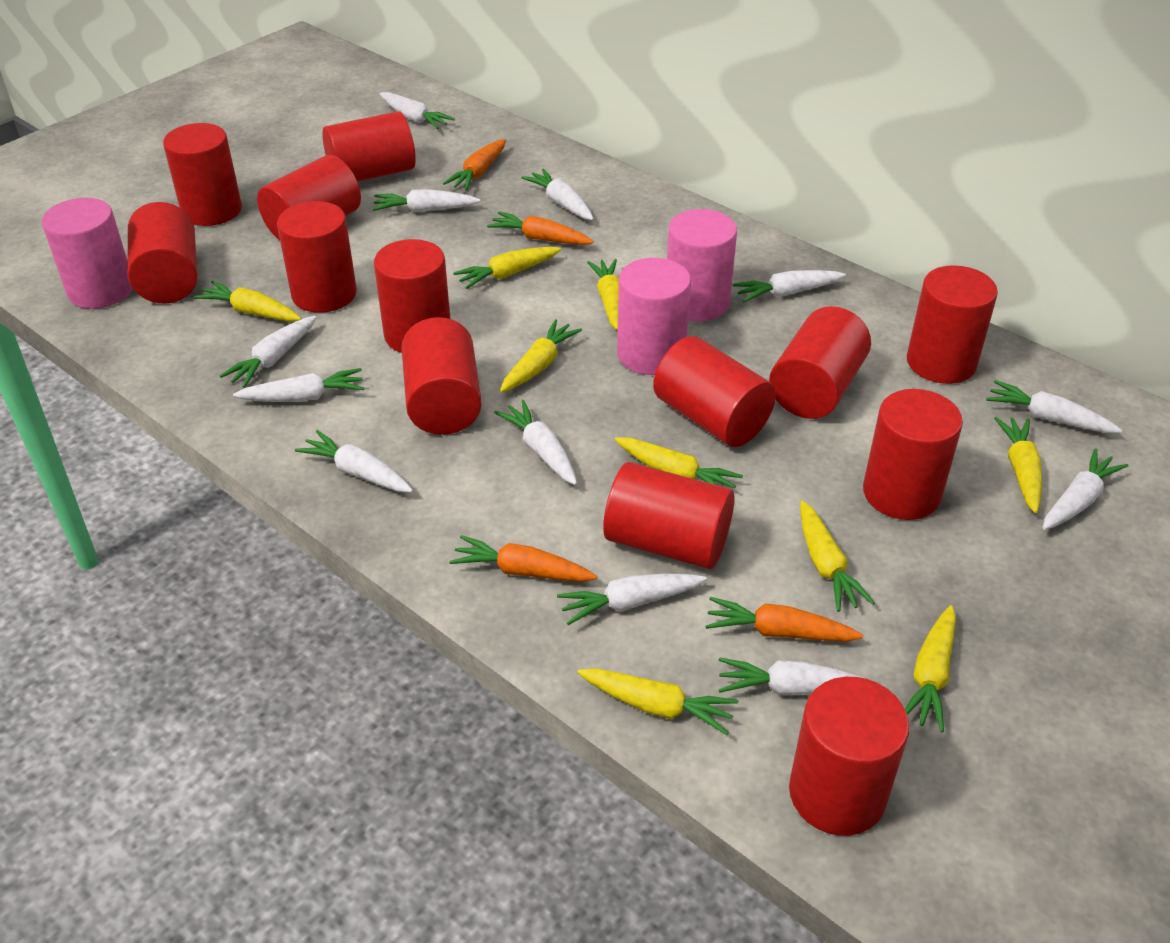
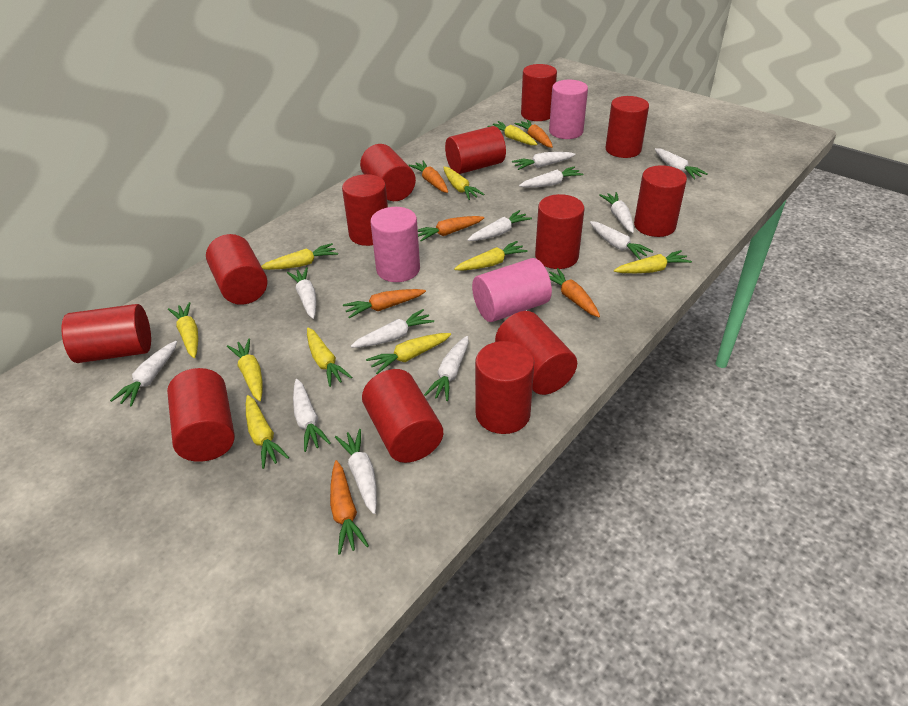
orange carrot: [443,139,506,191] [449,535,597,582] [487,212,594,245] [705,597,863,642] = 4 -> [330,460,369,554] [343,289,426,318] [408,160,448,193] [418,216,484,241] [514,120,553,148] [549,268,600,317] = 6
yellow carrot: [194,281,302,321] [453,247,561,289] [500,319,582,392] [577,668,738,735] [587,259,619,330] [614,437,743,488] [800,501,875,612] [905,605,956,732] [994,417,1042,513] = 9 -> [168,302,198,358] [227,338,262,401] [246,395,289,469] [261,243,338,270] [307,328,352,387] [366,333,451,374] [443,167,485,200] [454,241,528,271] [487,121,537,145] [614,250,692,273] = 10

